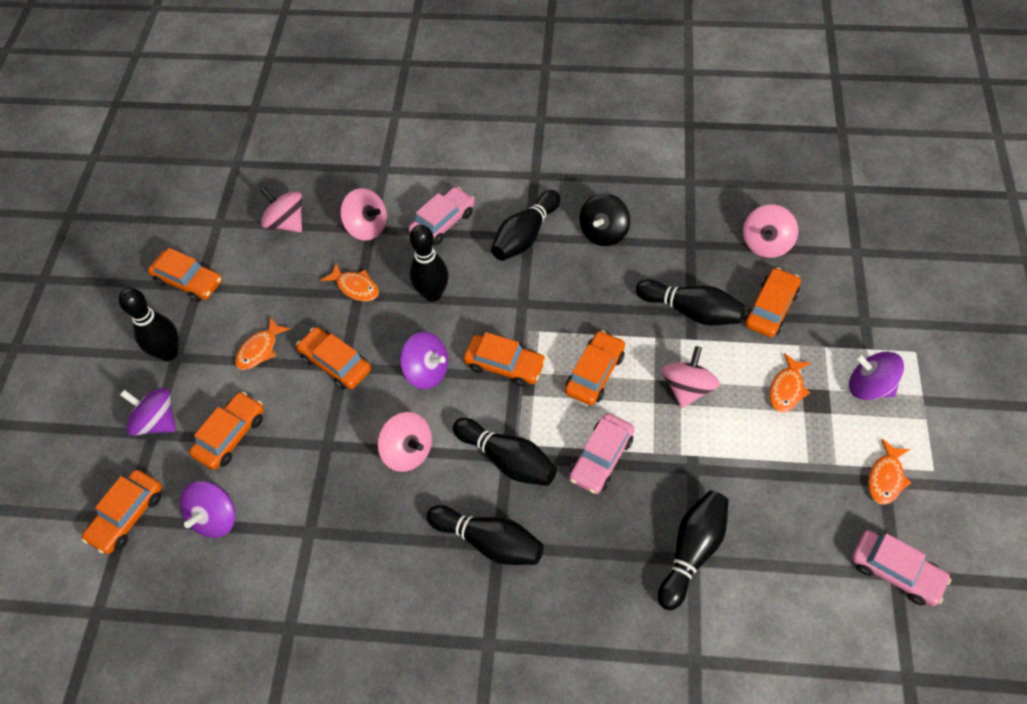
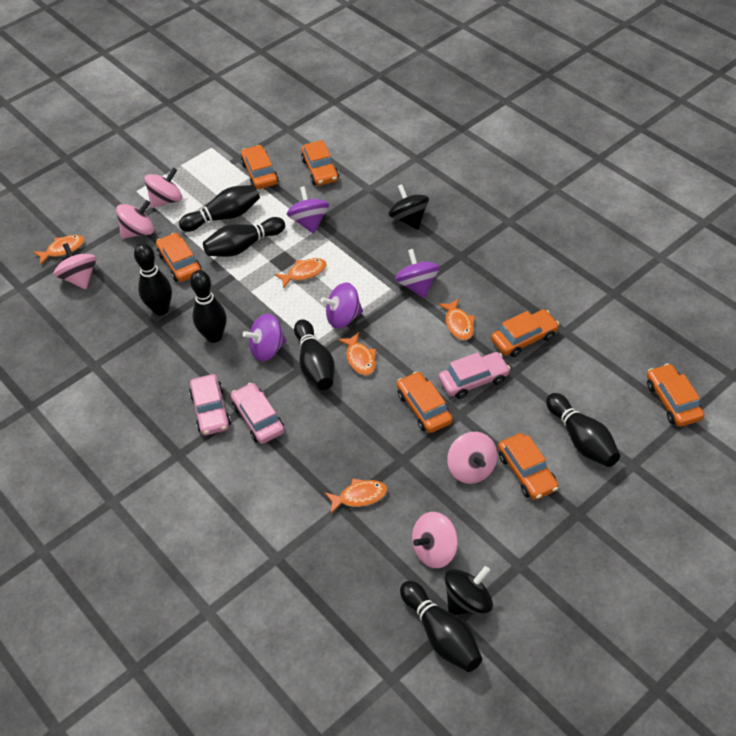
black spinning top: [580,193,630,246] = 1 -> [388,184,429,230] [445,566,493,615] = 2
orange fish: [235,317,290,370] [321,263,379,301] [769,353,811,412] [868,439,912,505] = 4 -> [34,235,84,265] [275,258,327,289] [325,478,387,514] [338,332,376,375] [438,298,475,340] = 5

